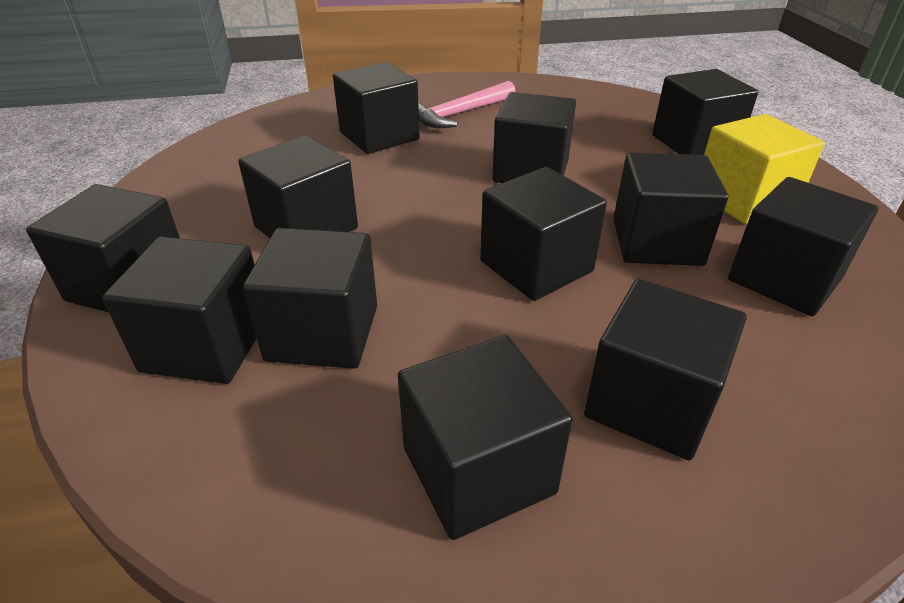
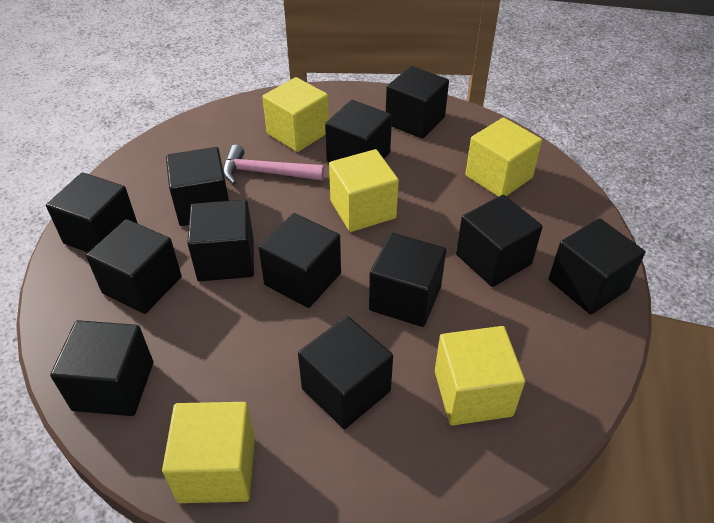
yellow cube: [704,114,825,224] = 1 -> [162,402,255,503] [262,77,329,152] [329,149,399,232] [435,326,525,426] [465,117,542,197] = 5

